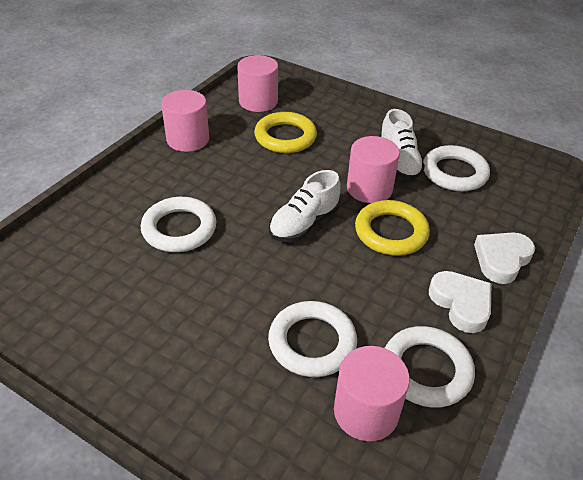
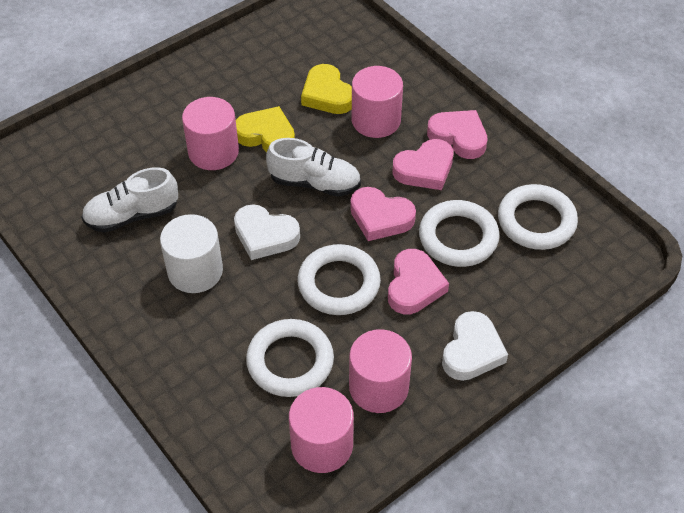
pink heart: none = 0 -> [350,187,416,241] [388,249,449,314] [392,139,453,190] [427,110,487,159] = 4
white cylinder: none = 0 -> [160,214,223,293] = 1
yellow heart: none = 0 -> [236,106,295,152] [301,64,352,114] = 2
yellow ring: [254,112,317,153] [355,200,430,256] = 2 -> none = 0

